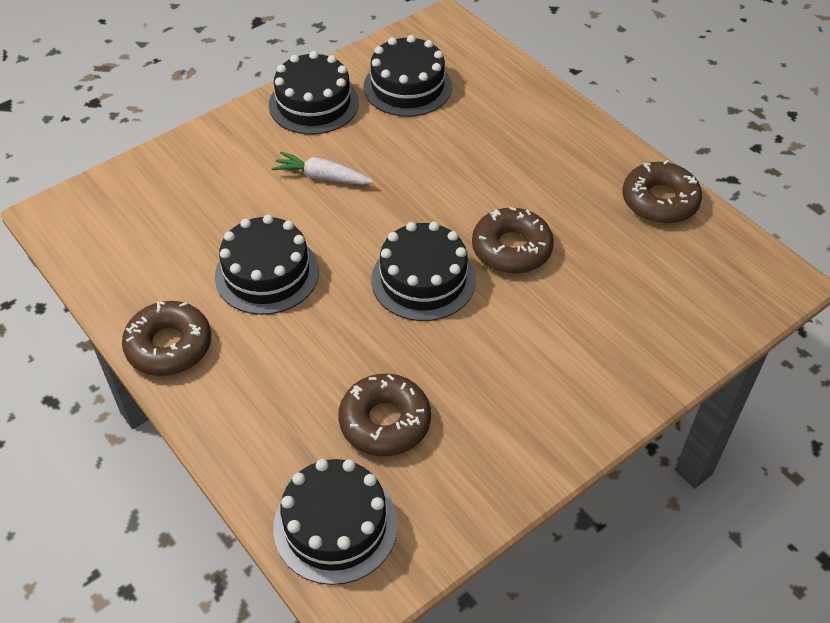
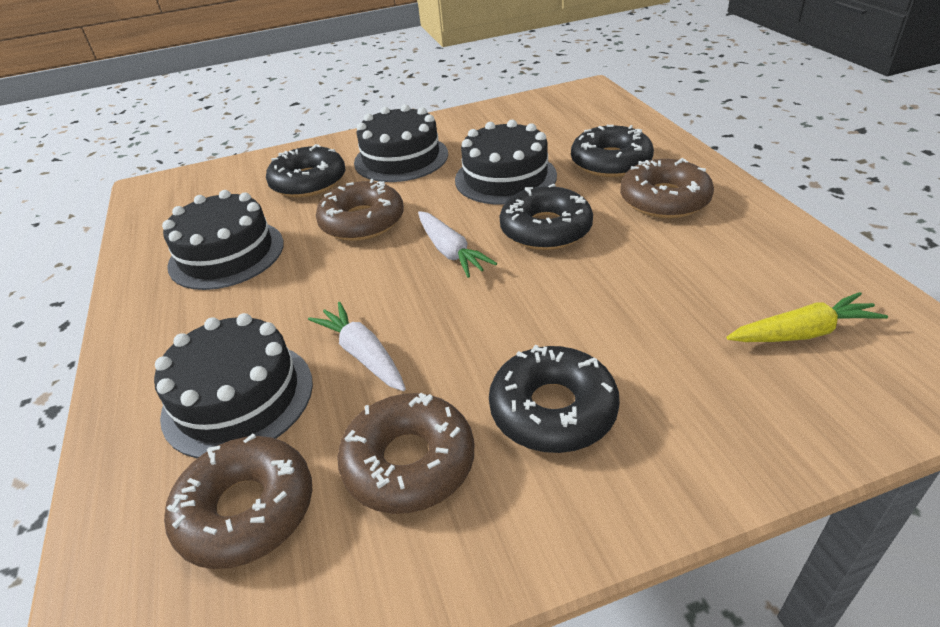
black cake: [215,214,319,315] [269,51,359,135] [273,459,398,585] [363,35,452,117] [371,222,476,321] = 5 -> [154,313,313,458] [162,190,284,290] [354,104,448,182] [455,120,557,205] = 4
black donut: none = 0 -> [266,144,345,198] [489,345,620,453] [499,184,593,250] [571,125,654,177] = 4
white carrot: [272,152,374,185] = 1 -> [308,302,406,391] [418,211,497,278] = 2
yellow carrot: none = 0 -> [726,292,888,342] = 1

